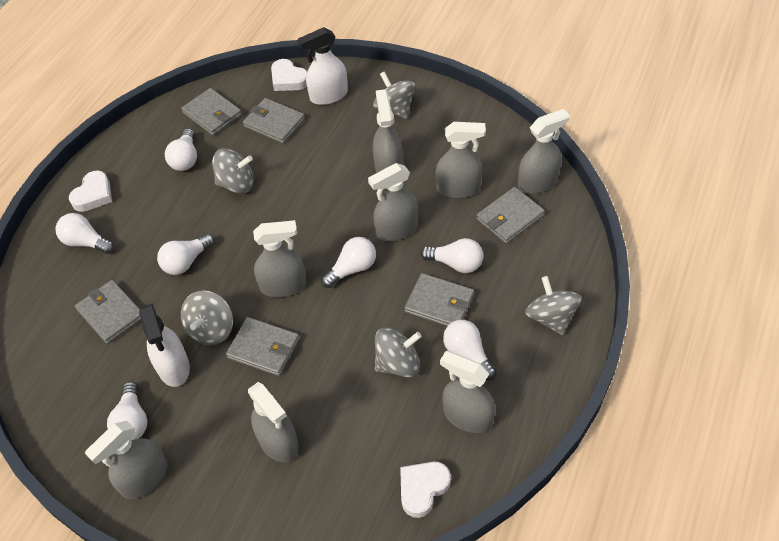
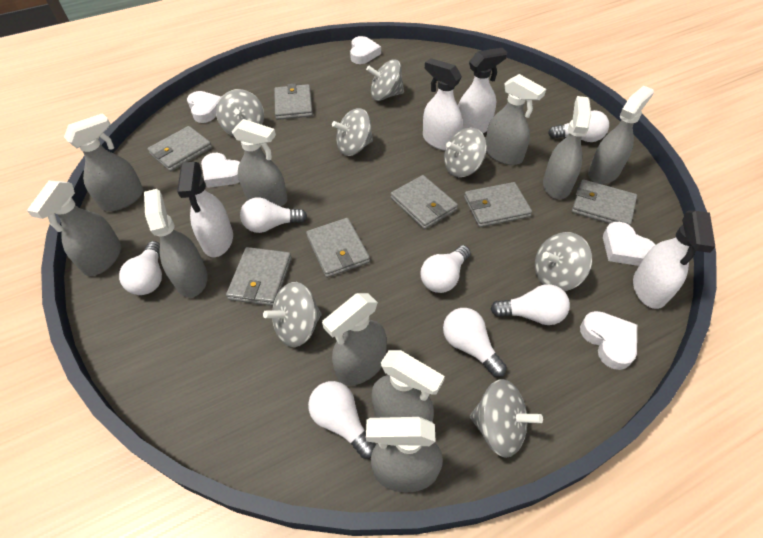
grey spinning top: [181,291,233,345] [212,148,254,194] [373,71,415,119] [375,327,422,378] [525,276,582,336] = 5 -> [216,89,264,136] [263,282,322,347] [332,108,373,156] [366,59,404,101] [444,128,487,177] [470,379,543,458] [535,232,592,291] = 7
grey spray bottle: [85,421,167,499] [248,382,299,463] [253,220,306,297] [368,163,418,241] [373,89,403,173] [436,122,486,198] [440,351,495,433] [518,109,570,194] = 8 -> [27,181,121,276] [64,113,143,211] [144,189,208,298] [232,119,287,207] [322,293,387,386] [366,417,443,492] [371,350,445,422] [486,74,546,165] [543,96,591,199] [588,86,654,184] = 10
grey wallet: [75,280,141,344] [181,88,242,135] [226,317,299,376] [243,98,305,143] [404,273,474,326] [476,187,545,244] = 6 -> [147,126,212,171] [226,247,292,306] [274,83,313,120] [306,218,370,278] [391,175,458,229] [464,182,532,227] [572,179,637,225] = 7
white heart: [69,170,112,212] [271,59,307,91] [400,462,451,518] = 3 -> [187,91,221,123] [201,153,240,188] [350,36,381,64] [580,311,637,370] [603,222,655,266] = 5
white spray bottle: [139,304,190,387] [298,27,348,105] = 2 -> [177,162,233,257] [423,58,463,151] [458,48,507,133] [633,210,715,309] = 4

